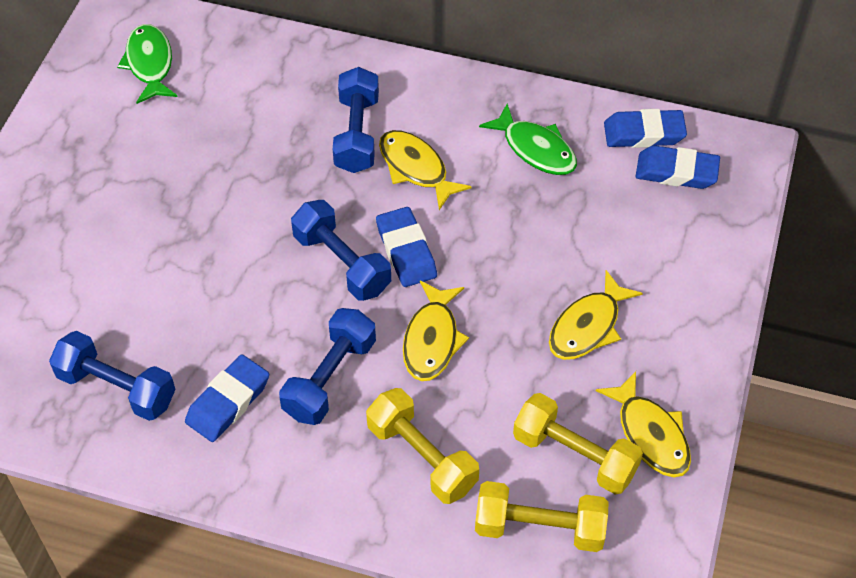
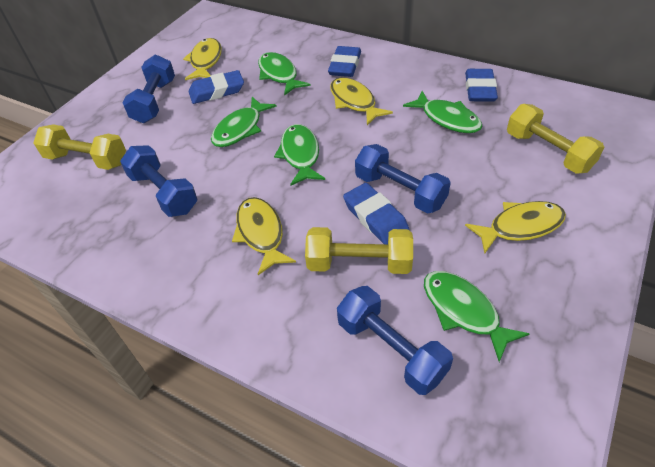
green fish: [117,24,178,104] [479,103,577,175] = 2 -> [211,97,277,147] [258,52,311,96] [274,124,325,186] [403,91,482,133] [424,271,529,362] = 5

